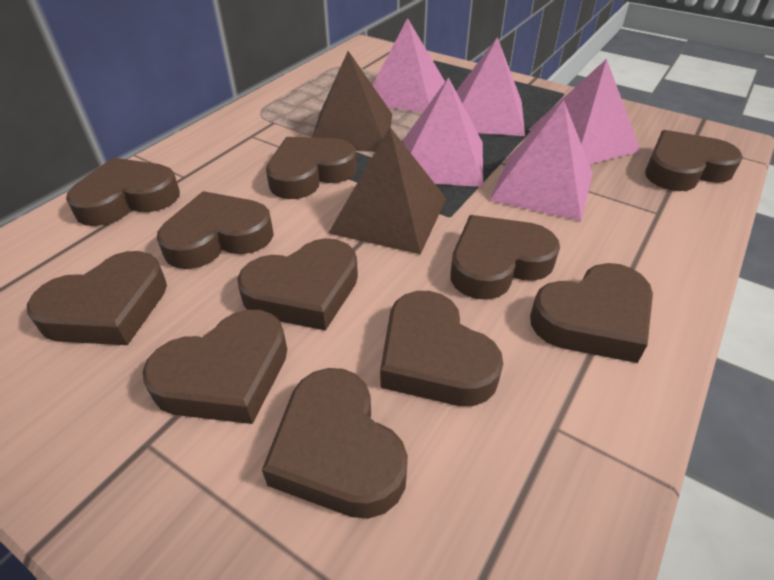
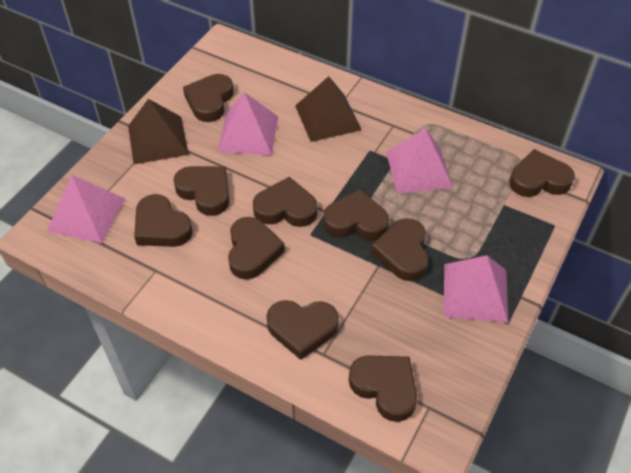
brown heart: [27,251,167,345] [66,158,180,226] [142,310,287,424] [157,191,274,269] [237,238,358,331] [262,368,408,519] [266,137,357,199] [380,291,503,406] [450,215,560,300] [530,263,653,363] [645,130,743,191] = 11 -> [134,194,193,247] [173,166,229,216] [183,74,234,122] [228,217,285,280] [253,177,317,227] [266,300,339,360] [323,189,389,241] [349,355,417,422] [371,218,429,281] [509,149,575,197] = 10
pink pyramid: [373,18,445,112] [404,77,483,187] [456,37,525,136] [489,100,593,221] [529,59,641,164] = 5 -> [47,175,125,243] [217,92,278,155] [386,129,453,194] [444,255,508,323] = 4

